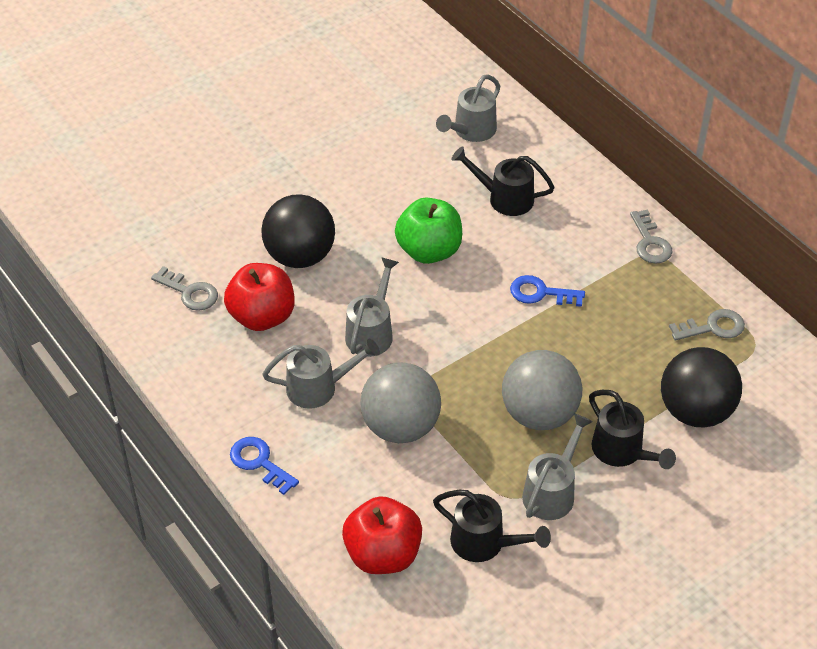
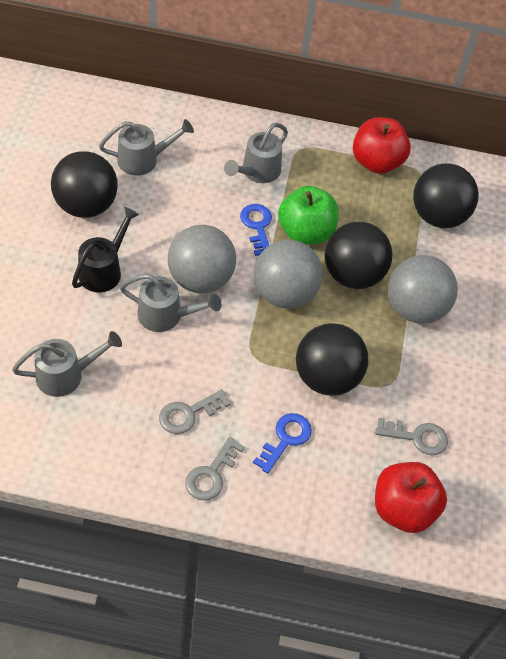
black ball: [261,194,335,268] [661,347,742,428] = 2 -> [51,151,118,218] [296,323,368,396] [325,222,392,289] [413,163,479,228] = 4
black watering can: [433,490,551,562] [451,146,555,216] [589,390,676,469] = 3 -> [72,207,139,292] = 1
grey ball: [360,362,441,443] [502,350,582,430] = 2 -> [168,225,236,293] [254,240,323,309] [388,255,458,324] = 3

